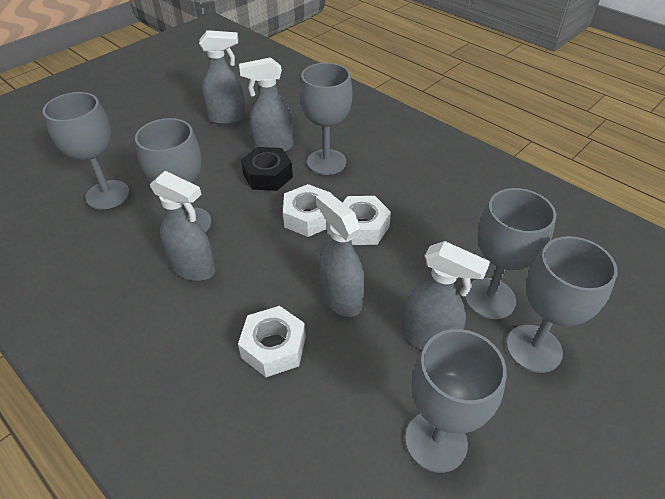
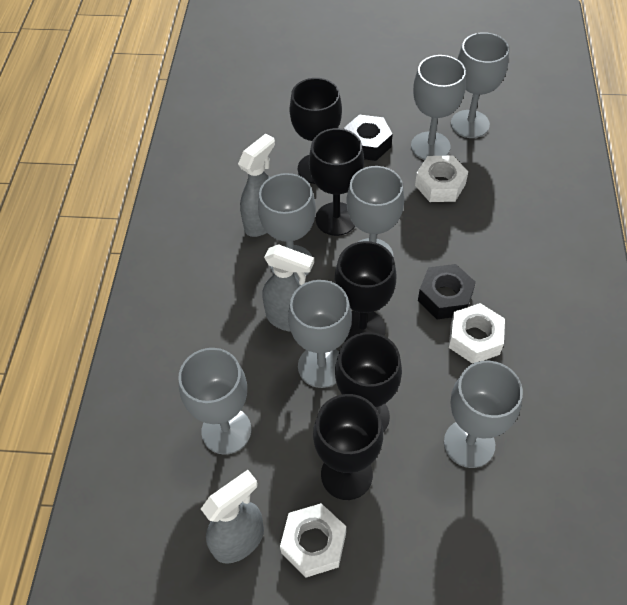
black goblet: none = 0 -> [290,78,342,184] [309,128,364,236] [313,394,383,500] [335,241,396,342] [335,332,402,433] = 5
black nut: [241,147,293,191] = 1 -> [344,115,393,161] [418,264,476,319] = 2
grey goblet: [43,92,130,209] [135,118,212,233] [300,63,352,175] [405,329,507,473] [465,188,556,319] [506,236,618,373] = 6 -> [178,348,251,455] [258,173,316,280] [288,280,352,388] [346,166,404,256] [411,55,466,160] [444,360,523,468] [451,32,509,138] = 7
grey spray bottle: [150,171,216,281] [199,30,246,125] [239,57,294,152] [316,191,365,317] [402,241,490,350] = 5 -> [201,470,264,564] [238,134,275,237] [262,244,314,332] = 3

